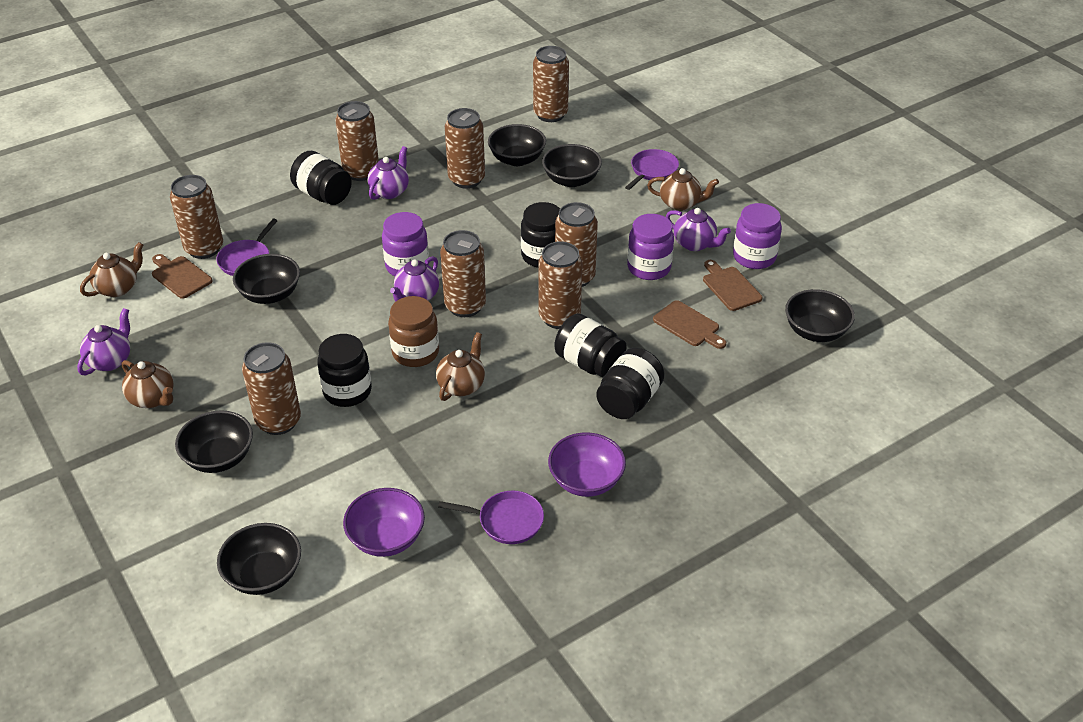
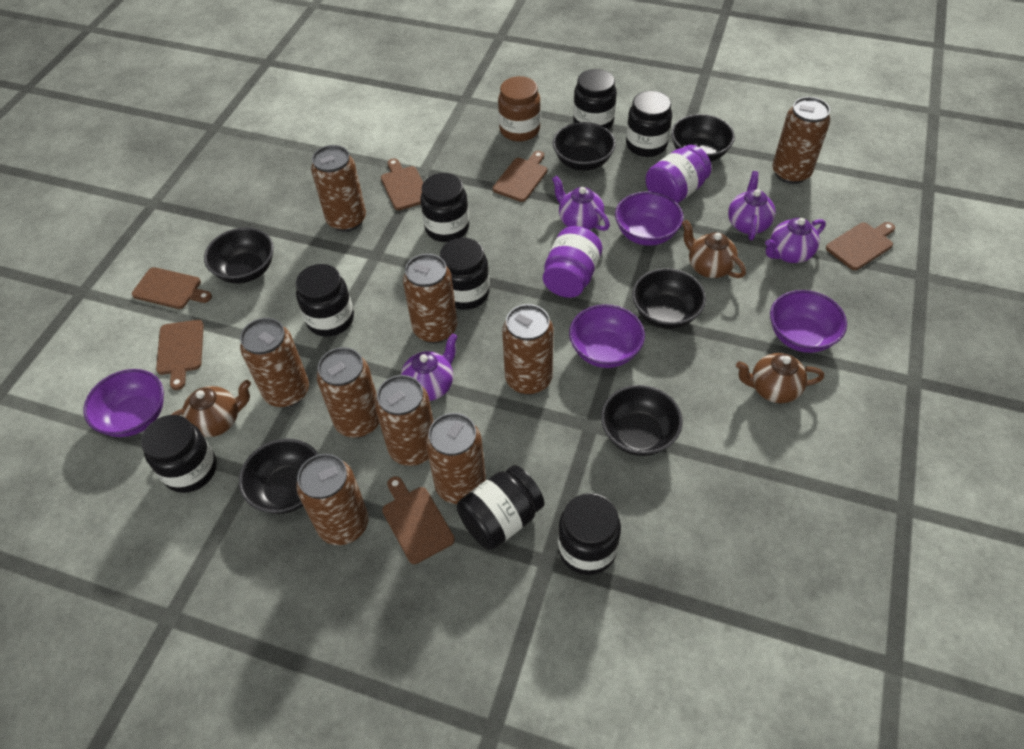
black jar: [290,151,352,205] [317,334,372,407] [521,202,560,268] [555,313,627,377] [596,348,665,419] = 5 -> [141,415,217,493] [295,264,354,337] [420,173,469,242] [440,238,490,310] [457,465,544,550] [558,493,621,575] [573,69,617,130] [626,91,672,157] = 8
brown can: [170,175,223,259] [242,342,301,435] [335,101,379,181] [440,230,486,317] [445,108,485,188] [533,46,569,122] [538,241,582,329] [555,202,598,287] = 8 -> [240,318,309,408] [296,454,369,545] [311,145,366,232] [317,347,379,438] [375,375,434,466] [403,254,457,343] [426,413,486,504] [502,304,554,395] [772,97,830,184] = 9
brown cutting board: [152,254,213,299] [653,300,726,349] [703,260,763,311] = 3 -> [132,267,212,309] [156,320,204,390] [381,158,423,210] [382,476,455,564] [493,151,547,202] [826,222,895,270] = 6
brown teapot: [80,242,143,297] [121,360,174,408] [436,332,485,401] [647,168,719,211] = 4 -> [171,380,251,437] [682,220,746,278] [736,353,824,403] = 3
purple bowl: [343,488,425,557] [548,432,626,497] = 2 -> [83,369,164,437] [569,304,645,368] [615,192,683,246] [770,290,847,353] = 4
purple jar: [382,212,429,276] [627,214,674,280] [733,203,782,269] = 3 -> [543,226,602,298] [646,145,712,203] = 2
purple pan: [216,219,278,276] [438,491,544,544] [625,149,679,190] = 3 -> none = 0

